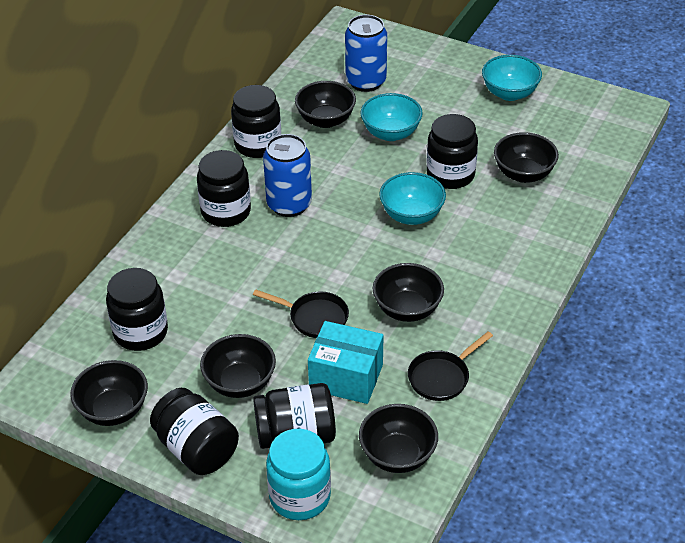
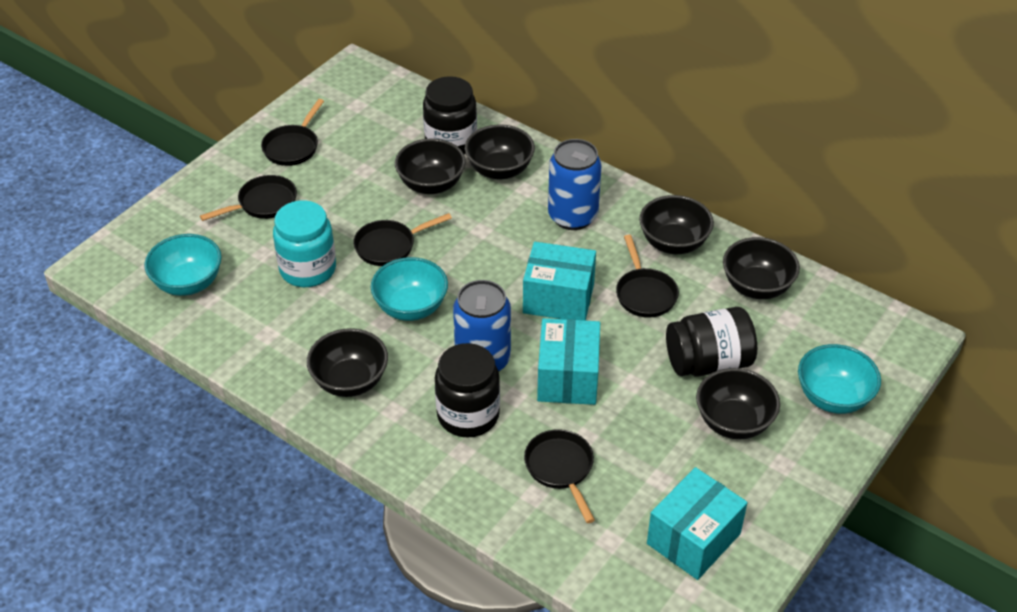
black jar: [106,268,168,351] [150,388,239,475] [197,150,251,227] [231,85,281,158] [253,383,336,449] [426,114,478,189] = 6 -> [423,76,477,154] [435,343,500,437] [666,307,757,377] = 3
black pan: [253,289,349,338] [408,331,493,401] = 2 -> [200,175,297,221] [261,99,324,166] [353,213,452,266] [524,429,595,523] [616,235,679,318] = 5
turquoise box: [308,321,384,404] = 1 -> [523,242,596,321] [537,318,600,405] [647,467,747,580] = 3

